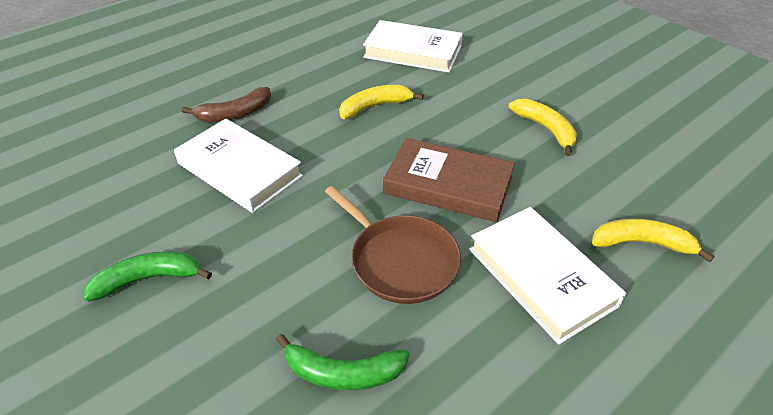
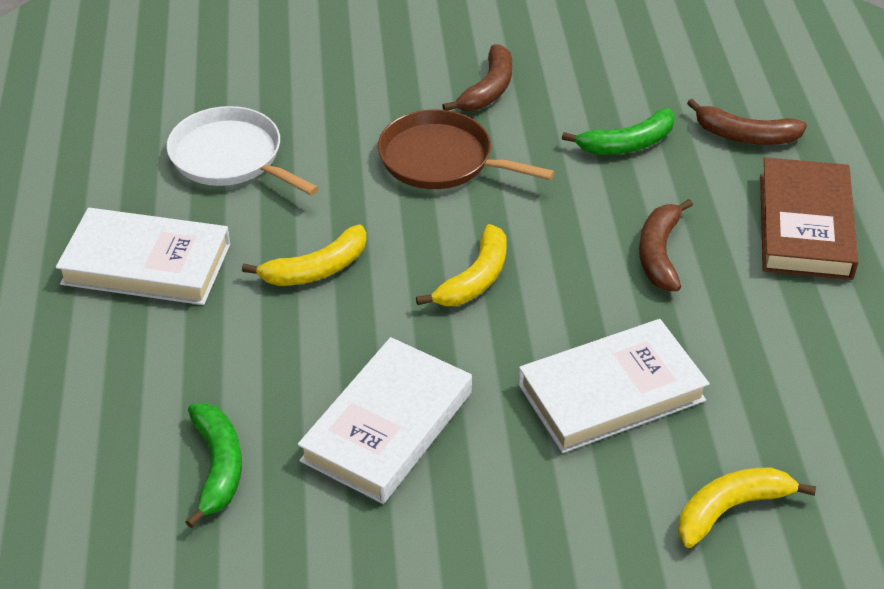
brown banana: [182,87,271,122] = 1 -> [442,45,512,111] [639,199,693,291] [687,99,807,145] = 3
white pan: none = 0 -> [167,106,319,195] = 1

